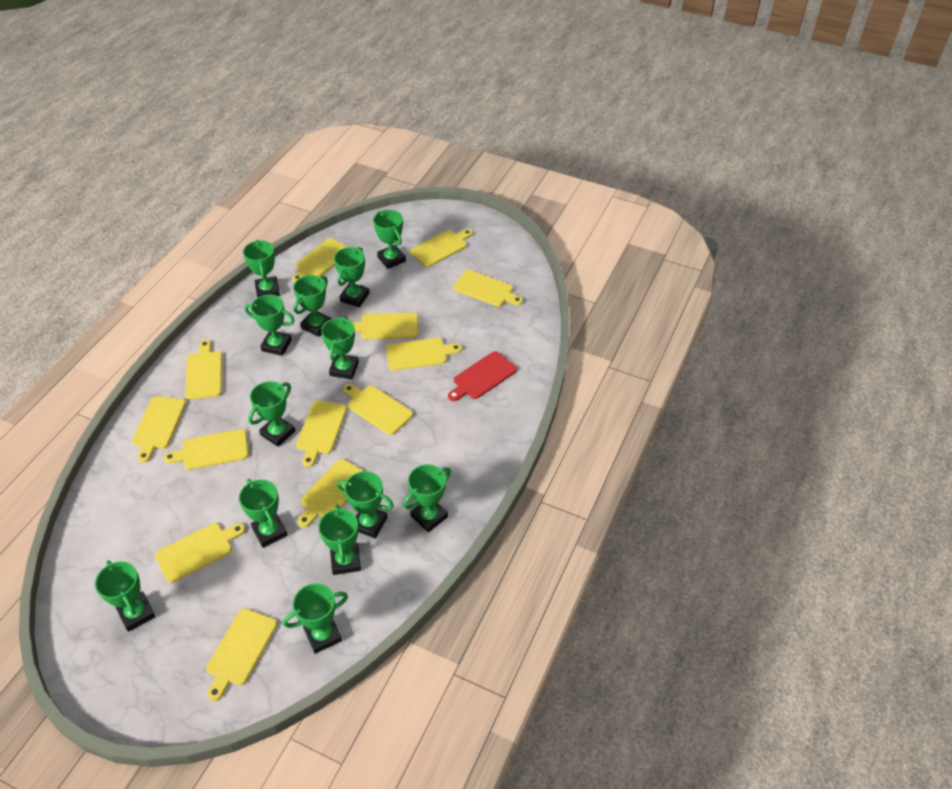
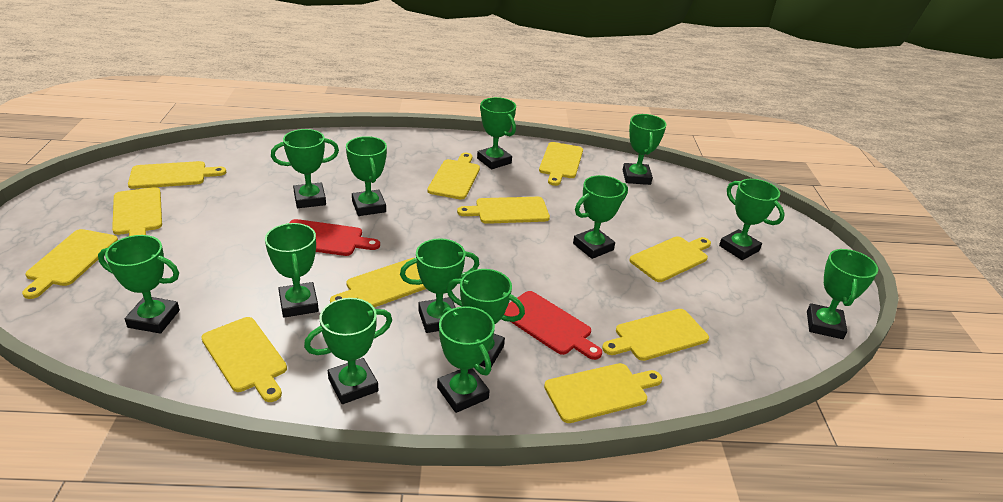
red cutting board: [448,351,517,401] = 1 -> [289,219,380,256] [504,291,602,360] = 2
yellow cutting board: [132,396,186,463] [155,523,245,583] [163,429,249,470] [185,340,222,400] [206,608,277,701] [292,238,347,283] [296,400,347,467] [298,459,363,527] [343,384,413,435] [352,313,418,339] [386,338,462,371] [410,229,473,267] [453,270,523,307] = 13 -> [22,229,118,299] [112,187,162,236] [128,161,226,189] [201,317,287,402] [330,258,426,307] [427,153,480,199] [457,197,550,224] [539,142,583,186] [544,363,662,423] [602,309,709,361] [629,237,711,282] = 11

